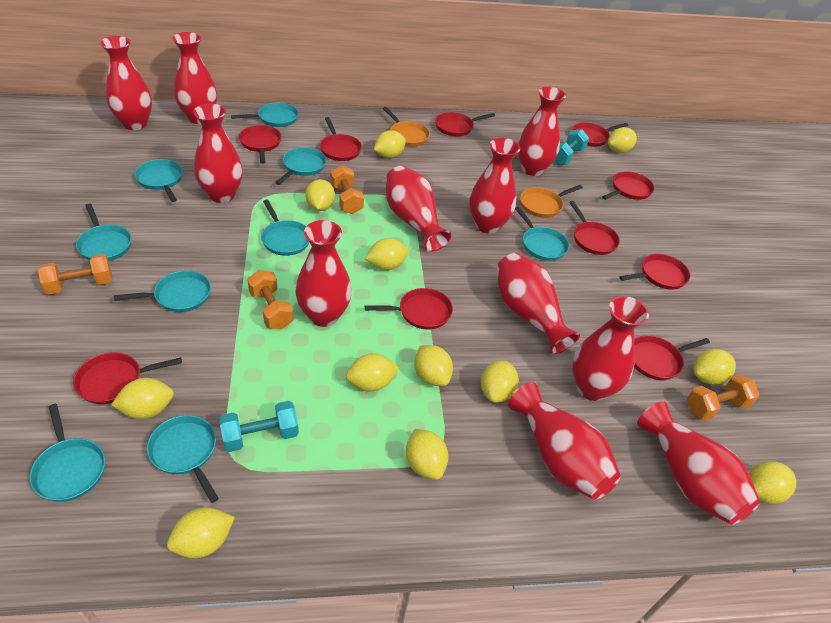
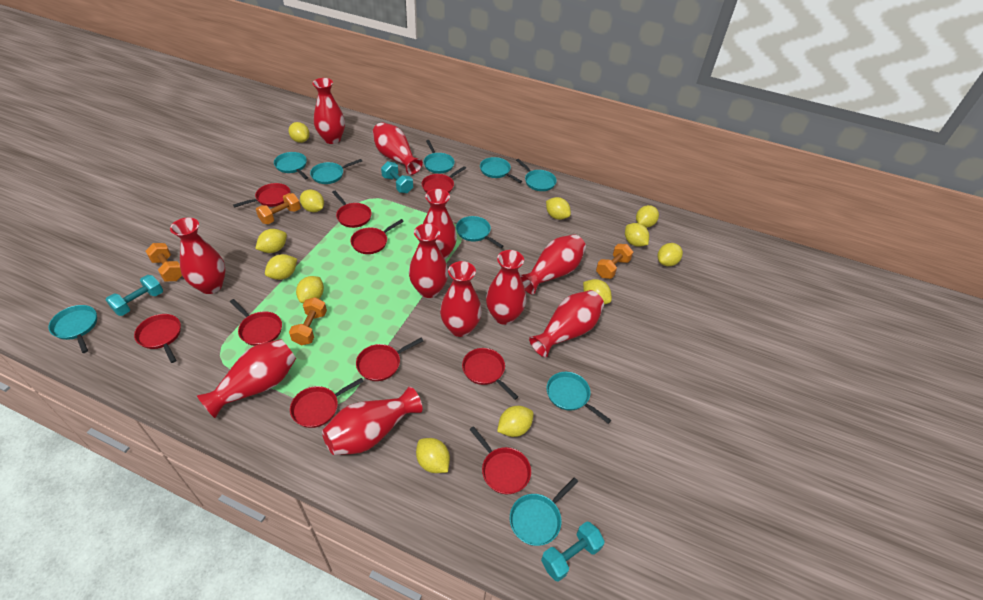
orange pan: [383,107,430,146] [520,185,583,218] = 2 -> none = 0
turquoise dumbbell: [219,401,299,452] [554,129,589,165] = 2 -> [106,275,163,316] [381,161,413,193] [541,521,605,582] = 3

